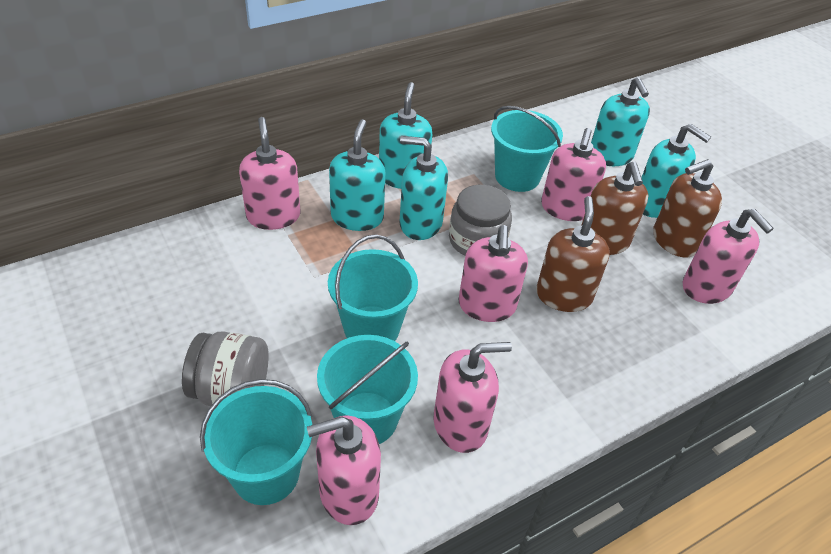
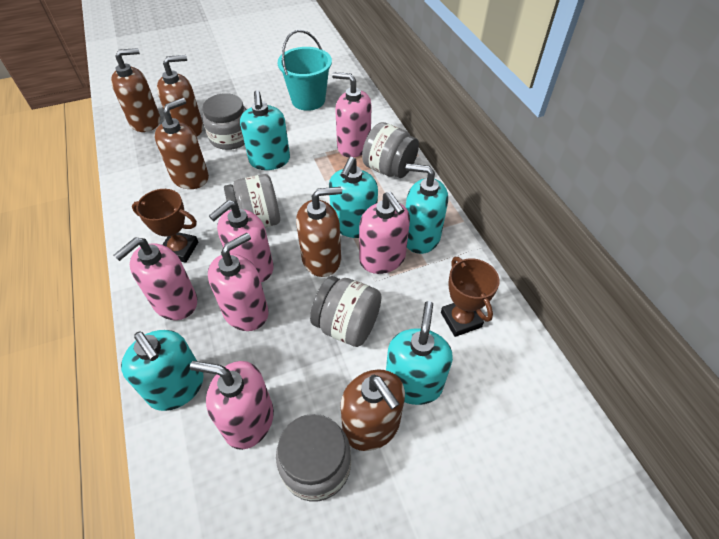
brown soap dispenser: [536,196,610,312] [582,162,648,255] [653,159,722,258] = 3 -> [111,48,160,132] [155,98,209,189] [157,55,203,137] [296,187,342,277] [340,369,405,451] = 5
brown trophy: none = 0 -> [132,189,198,263] [441,257,500,337] = 2
grey jar: [182,332,269,406] [449,185,512,256] = 2 -> [202,93,247,150] [224,174,280,228] [276,414,351,502] [310,276,381,347] [362,122,419,178] = 5
turquoise bucket: [200,379,313,505] [317,335,418,444] [328,234,418,341] [491,106,563,192] = 4 -> [278,30,332,111] = 1

